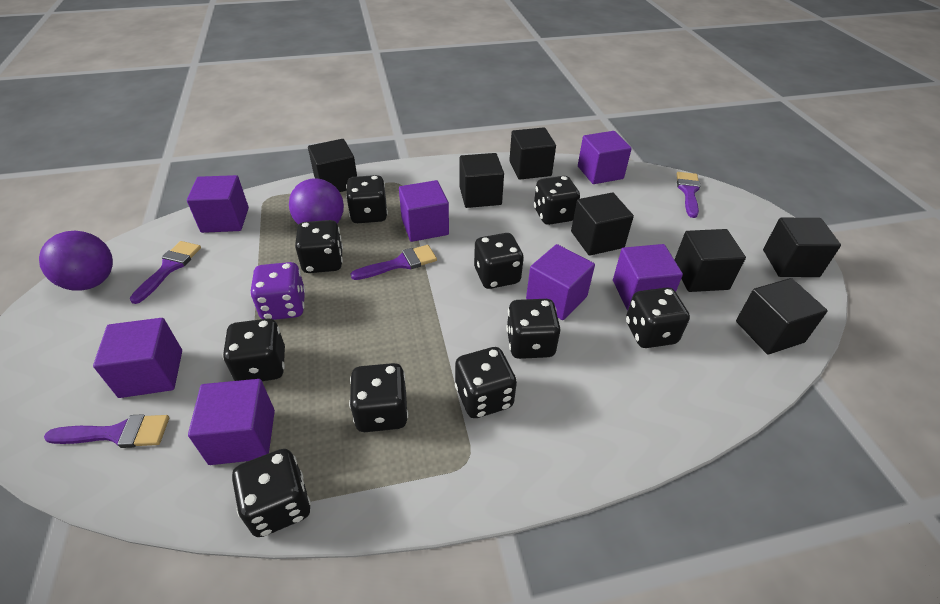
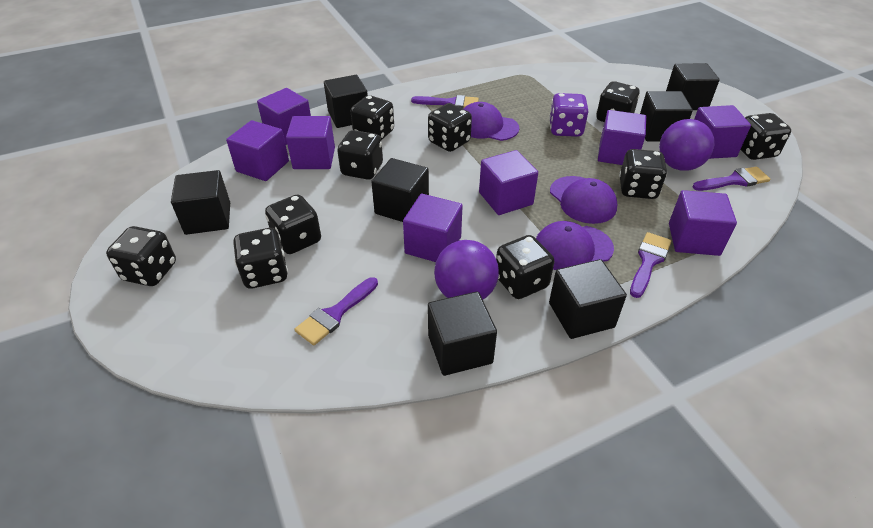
purple cap: none = 0 -> [464,102,519,141] [536,221,614,270] [550,176,617,224] = 3
purple cube: [93,318,182,398] [187,175,249,233] [188,379,275,465] [399,180,449,242] [526,244,595,320] [578,131,632,184] [613,244,683,310] = 7 -> [226,120,289,181] [257,88,311,145] [286,116,335,169] [403,194,463,262] [479,150,538,215] [598,110,646,165] [669,190,737,256] [694,105,751,159] = 8

